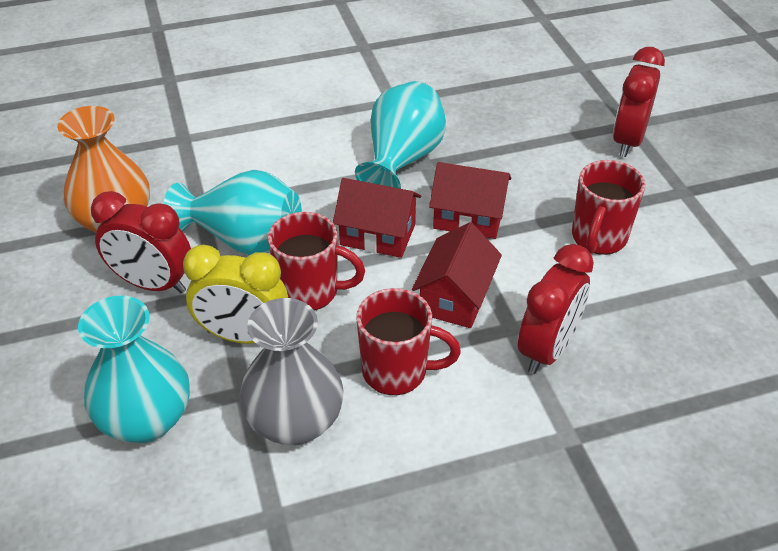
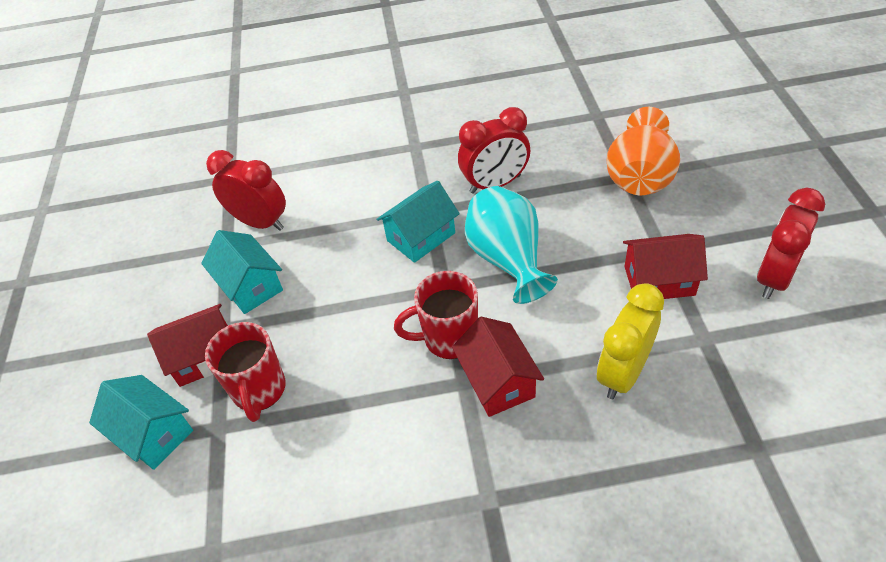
grey vase: [239,298,344,445] = 1 -> none = 0
red mug: [268,212,365,311] [356,288,461,395] [572,160,646,255] = 3 -> [205,322,286,422] [394,271,478,359] = 2
turquoise house: none = 0 -> [89,375,193,470] [201,230,283,314] [376,181,460,263] = 3
turquoise vase: [78,296,190,443] [164,170,302,255] [355,81,446,189] = 3 -> [465,186,558,304] = 1

